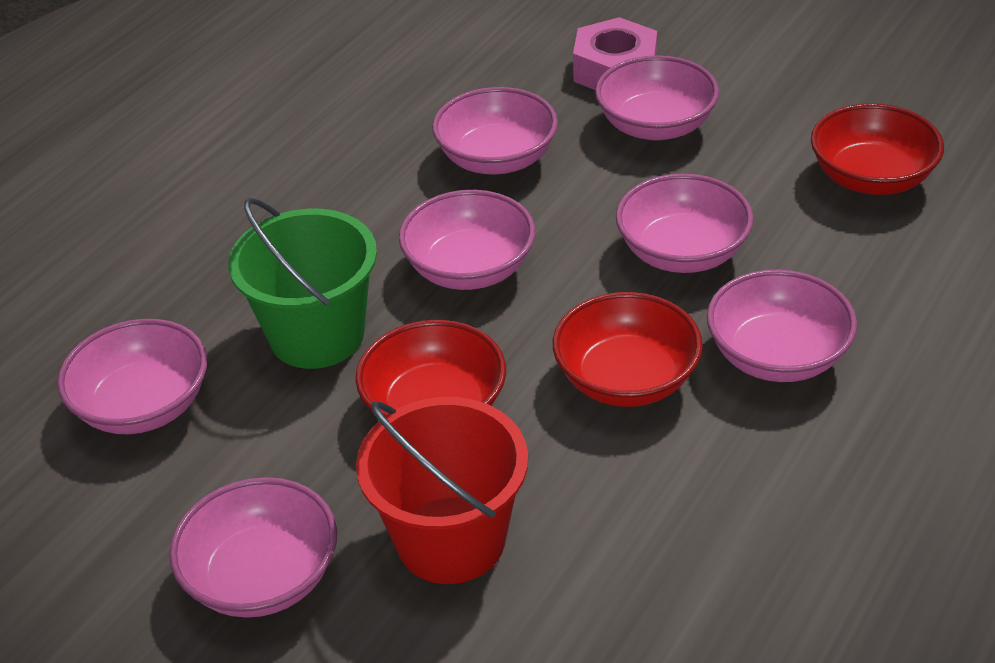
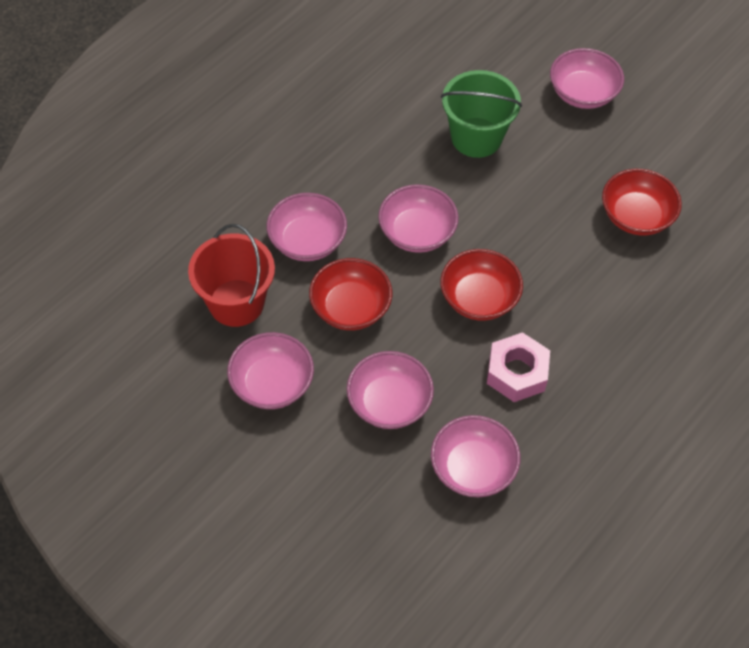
pink bowl: [57,319,207,434] [169,477,337,618] [399,190,535,290] [432,87,558,175] [595,55,719,140] [616,173,754,273] [707,269,857,382] = 7 -> [227,332,314,409] [266,193,347,261] [347,351,434,429] [378,184,459,253] [431,415,520,497] [550,48,624,109] = 6

